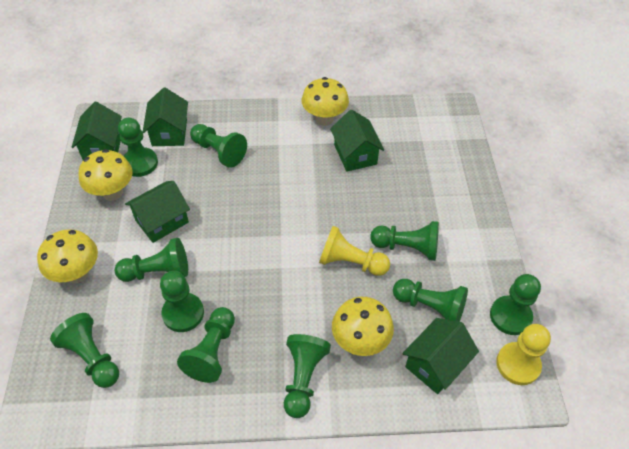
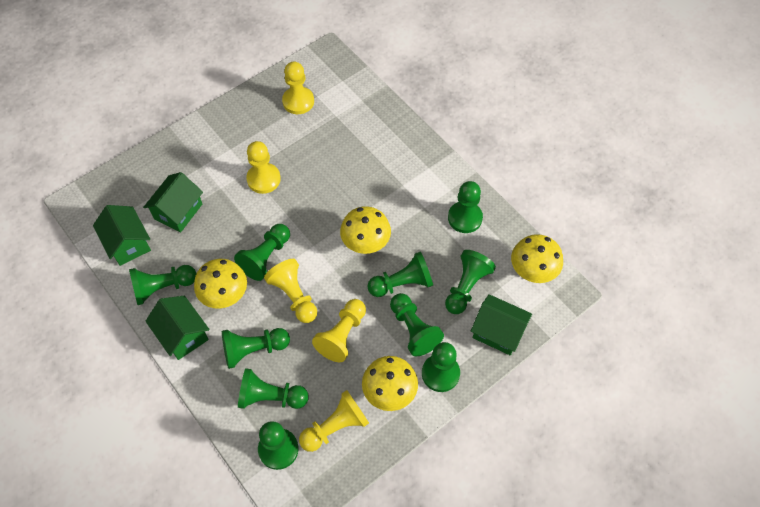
green house: [71,102,122,160] [125,181,190,243] [143,87,188,146] [330,110,384,172] [402,318,479,394] = 5 -> [93,205,151,266] [143,172,203,233] [145,296,210,360] [471,294,532,355] = 4
yellow pawn: [319,226,390,276] [496,324,551,385] = 2 -> [246,141,281,194] [264,259,317,323] [282,61,314,114] [299,390,369,452] [312,299,366,362] = 5

